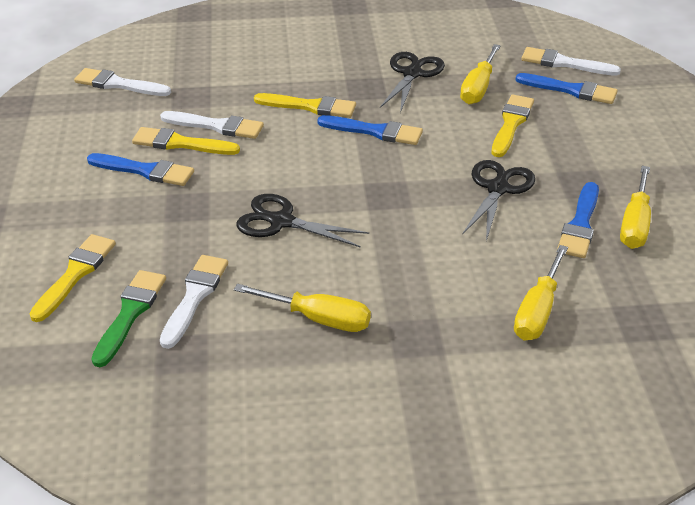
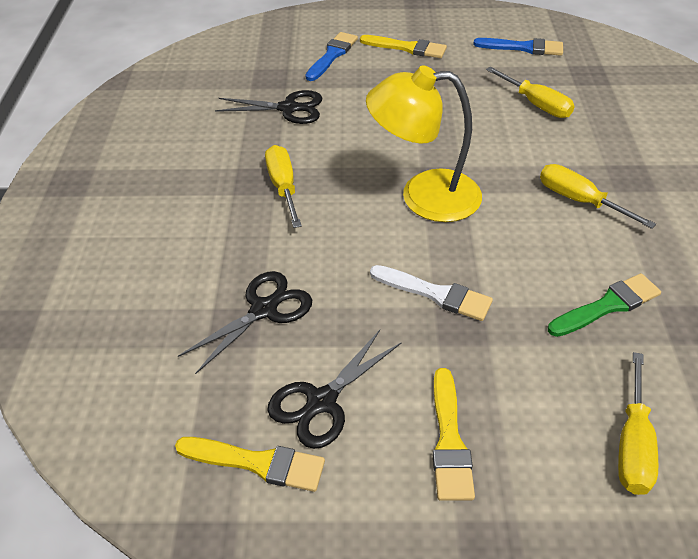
blue brush: [87,153,194,186] [317,115,423,145] [515,73,618,104] [557,182,599,258] = 4 -> [306,32,358,81] [473,38,563,56] = 2
white brush: [74,68,171,96] [160,111,264,139] [160,255,228,349] [521,47,621,76] = 4 -> [370,265,493,321] = 1
yellow brush: [29,234,116,322] [132,127,240,155] [254,93,356,118] [492,94,534,157] = 4 -> [175,437,325,492] [360,35,447,58] [433,368,475,501] = 3
yellow lamp: none = 0 -> [366,65,482,222] = 1

